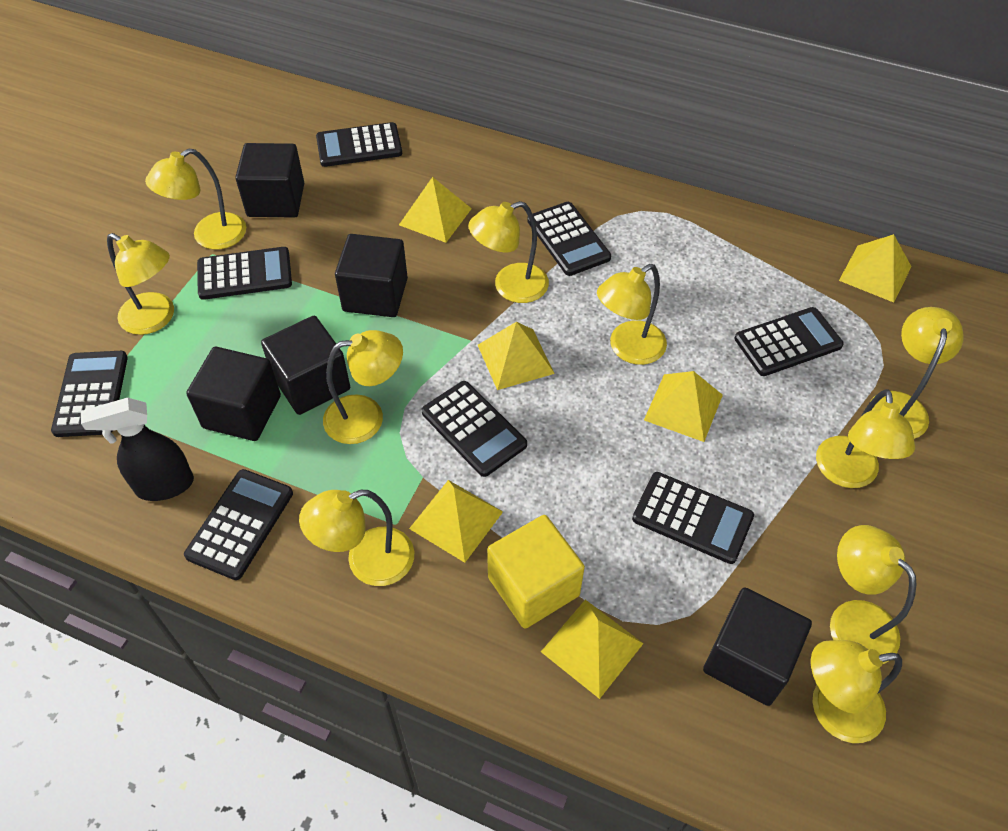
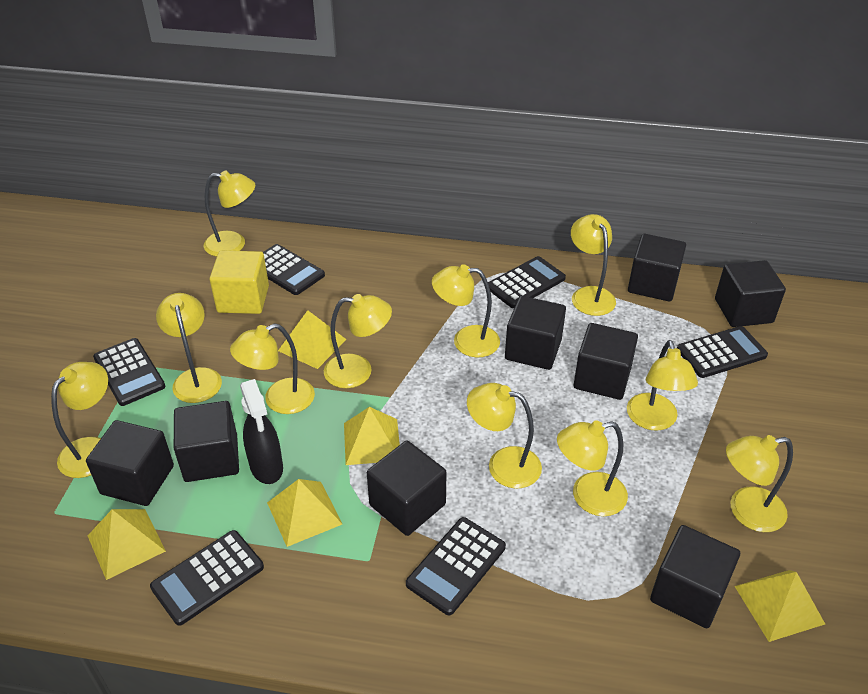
black calculator: [51,351,128,437] [184,469,293,580] [197,247,292,300] [316,122,402,167] [422,381,527,477] [527,202,611,276] [632,472,754,564] [735,307,844,376] = 8 -> [93,338,165,406] [150,530,264,626] [263,244,325,295] [406,517,506,615] [488,256,566,308] [677,326,768,378] = 6
black cube: [186,347,281,441] [235,143,304,218] [261,316,350,415] [335,234,408,317] [703,588,812,706] = 5 -> [86,420,174,506] [174,401,239,482] [367,441,447,536] [505,296,566,370] [574,323,638,400] [628,234,686,302] [650,525,740,628] [715,260,786,327] = 8
yellow lamp: [107,233,174,335] [145,148,246,250] [299,490,414,586] [323,330,403,444] [468,201,549,303] [597,264,667,365] [811,640,902,743] [816,389,915,488] [830,525,917,664] [872,307,964,439] = 10 -> [51,362,108,478] [156,293,222,403] [204,171,255,257] [230,323,315,414] [324,294,392,388] [432,264,500,357] [467,383,542,489] [557,420,628,516] [571,214,616,316] [627,340,698,431] [726,435,793,532] = 11
yellow pyramid: [399,177,472,243] [409,480,503,563] [478,322,555,390] [541,600,644,699] [644,371,723,442] [839,234,912,302] = 6 -> [88,509,166,580] [267,479,342,547] [278,310,346,369] [344,407,400,465] [735,570,825,642] = 5

